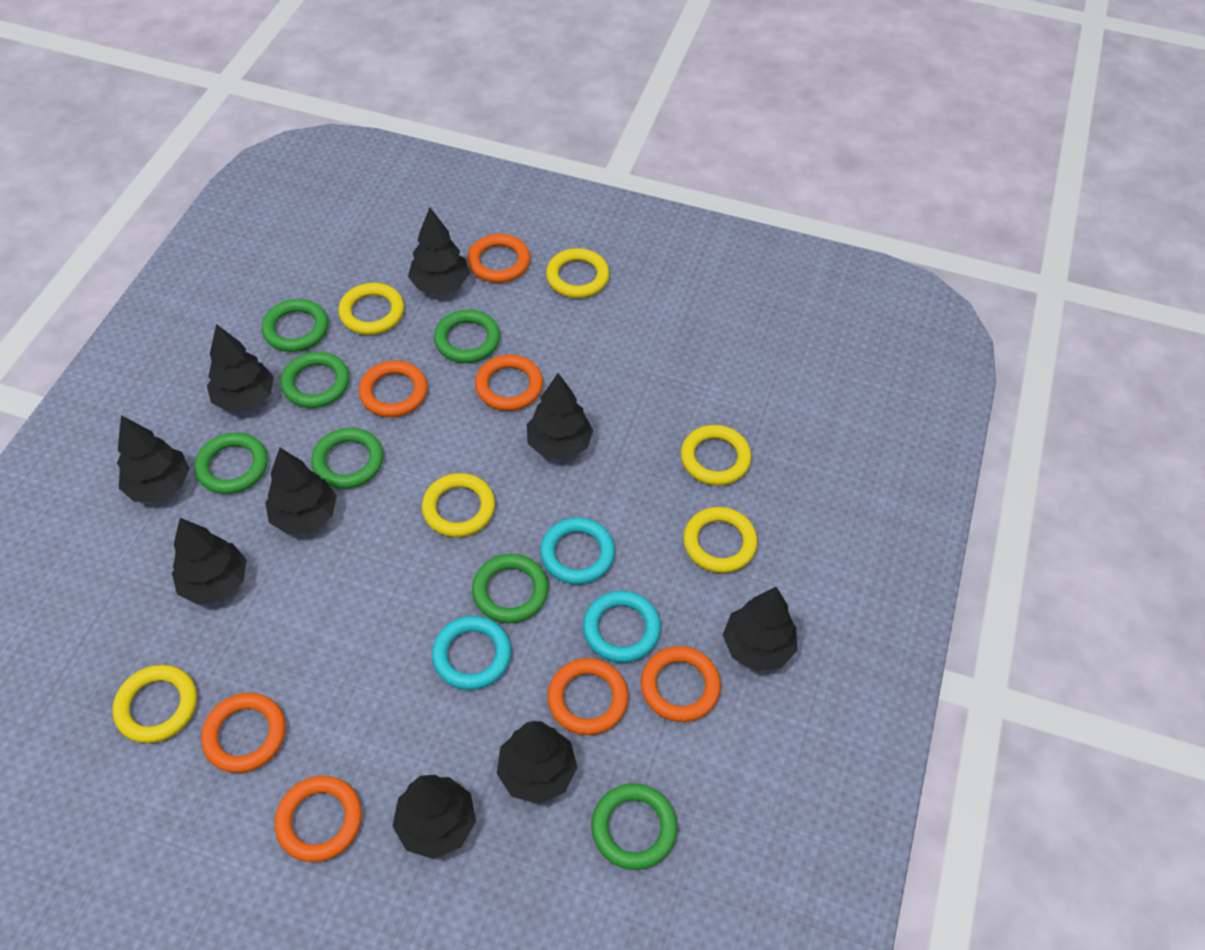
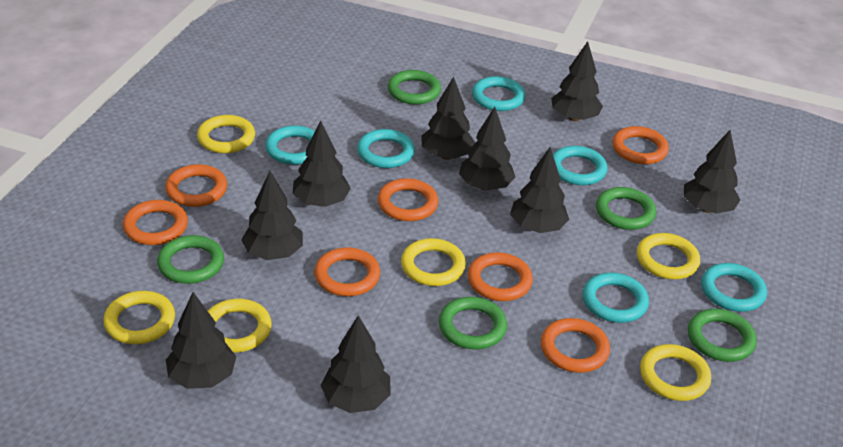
green ring: [194,432,268,494] [261,299,328,352] [280,352,350,408] [311,428,383,489] [434,309,500,363] [472,554,549,623] [591,783,677,870] = 7 -> [157,235,224,284] [388,70,441,104] [439,297,507,350] [596,187,656,230] [688,309,757,362] = 5
turquoise ring: [432,616,511,690] [540,517,615,585] [583,591,661,663] = 3 -> [265,125,315,165] [357,129,415,168] [472,76,525,111] [553,146,607,185] [583,273,649,323] [701,263,767,312] = 6

